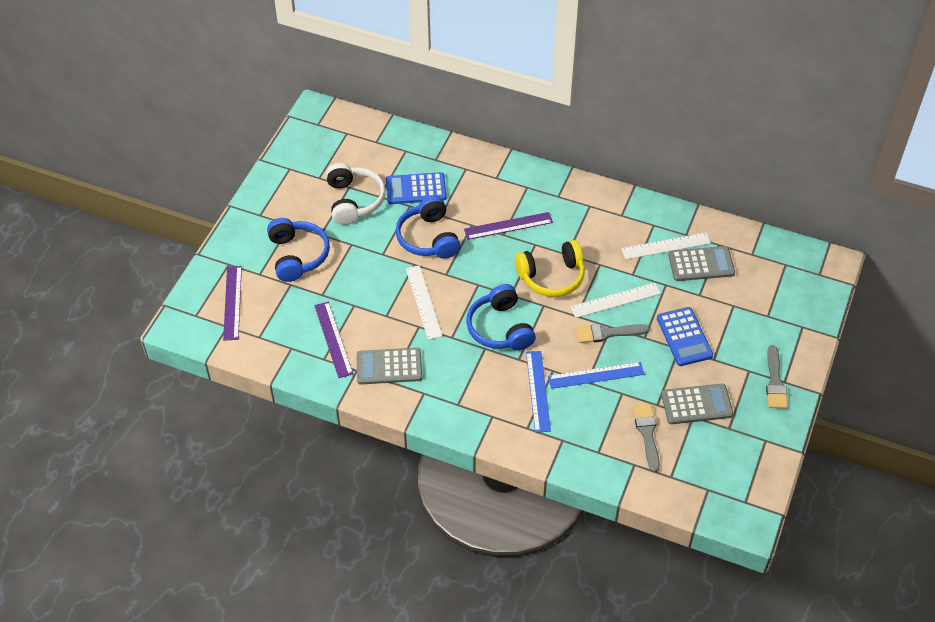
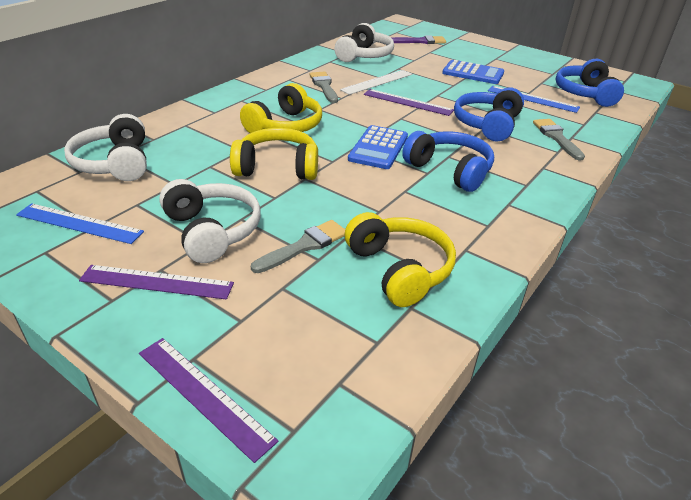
grey calculator: [356,348,422,385] [661,384,733,424] [668,246,735,281] = 3 -> none = 0
purple brush: none = 0 -> [392,35,446,44] = 1
white headphones: [326,163,385,225] = 1 -> [64,114,147,181] [159,179,261,263] [334,23,394,62] = 3
white ruler: [406,265,443,340] [570,283,661,318] [621,232,711,260] = 3 -> [340,70,412,95] = 1
yellow headphones: [515,240,585,297] = 1 -> [230,128,318,180] [240,83,322,133] [345,212,456,307] = 3

